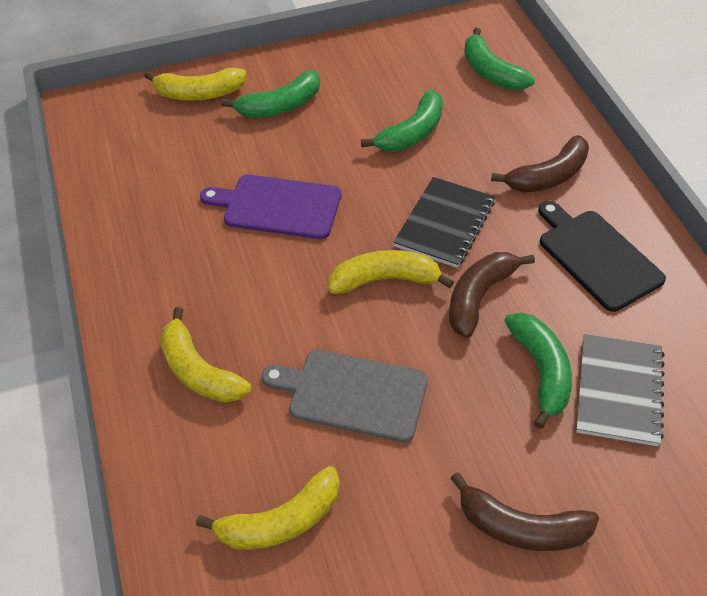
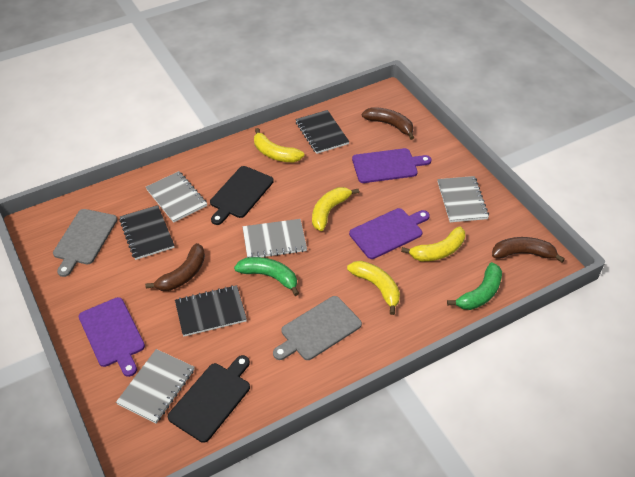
black cutting board: [538,201,666,312] = 1 -> [168,355,250,443] [210,166,274,225] = 2
black notebook: [393,177,495,268] = 1 -> [119,205,174,260] [175,285,247,337] [295,110,349,154] = 3
green banana: [222,70,320,118] [361,90,443,152] [464,28,535,90] [504,313,572,429] = 4 -> [234,257,299,296] [447,262,502,310] = 2
grey cutting board: [261,349,428,443] = 1 -> [53,209,117,277] [273,296,362,360] = 2
grey notebook: [576,334,664,446] = 1 -> [116,349,195,423] [146,171,207,223] [242,219,307,257] [437,176,489,222] = 4
purple cutting board: [200,175,341,239] = 1 -> [79,297,145,377] [349,208,430,259] [352,148,431,183] = 3

